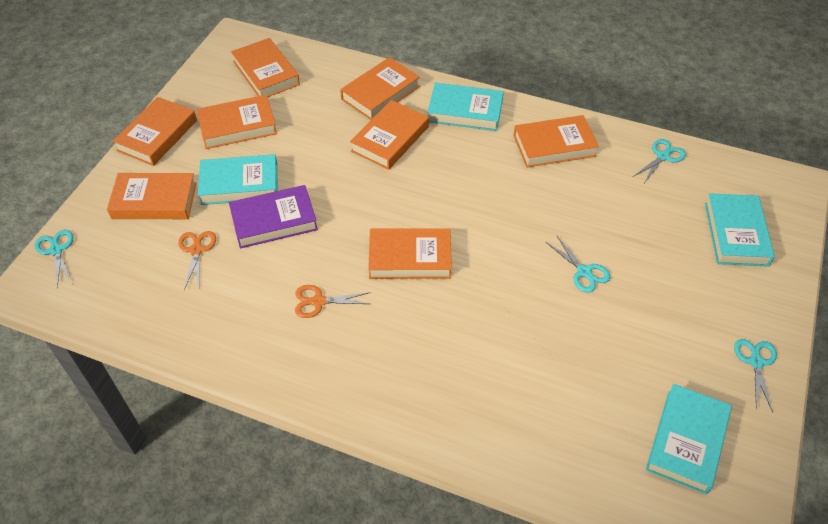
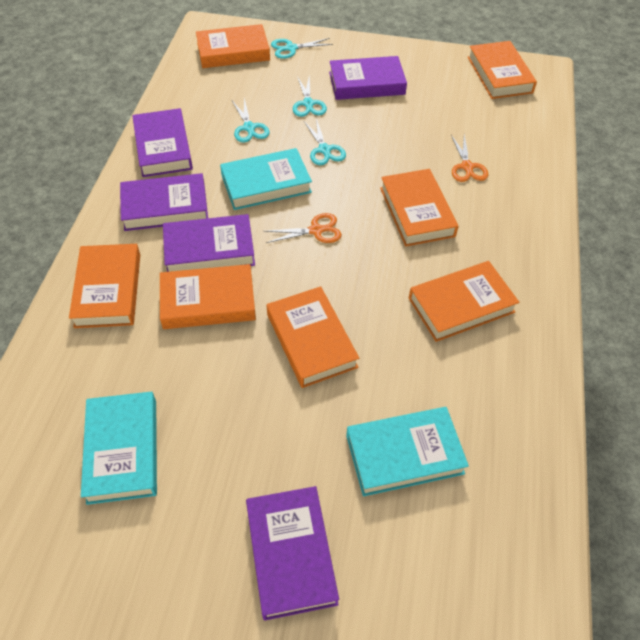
orange book: [107,173,197,219] [113,97,197,166] [196,95,277,149] [231,38,300,97] [340,57,420,120] [350,100,429,170] [368,228,452,279] [513,115,599,168] = 8 -> [69,244,140,328] [160,264,256,329] [196,24,270,68] [266,286,359,388] [380,169,459,247] [409,261,519,342] [467,41,537,99] = 7
purple book: [229,185,318,249] = 1 -> [120,173,208,231] [132,108,193,177] [163,214,255,272] [246,486,339,621] [329,56,407,100] = 5
turquoise book: [198,154,278,205] [427,83,504,131] [646,384,732,494] [705,193,775,267] = 4 -> [81,391,157,505] [220,148,312,210] [346,407,469,496] = 3

